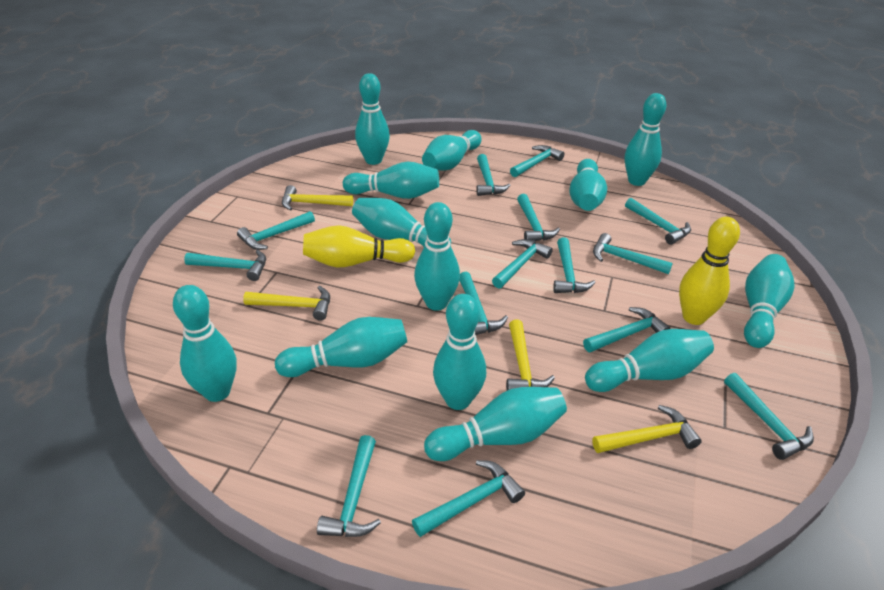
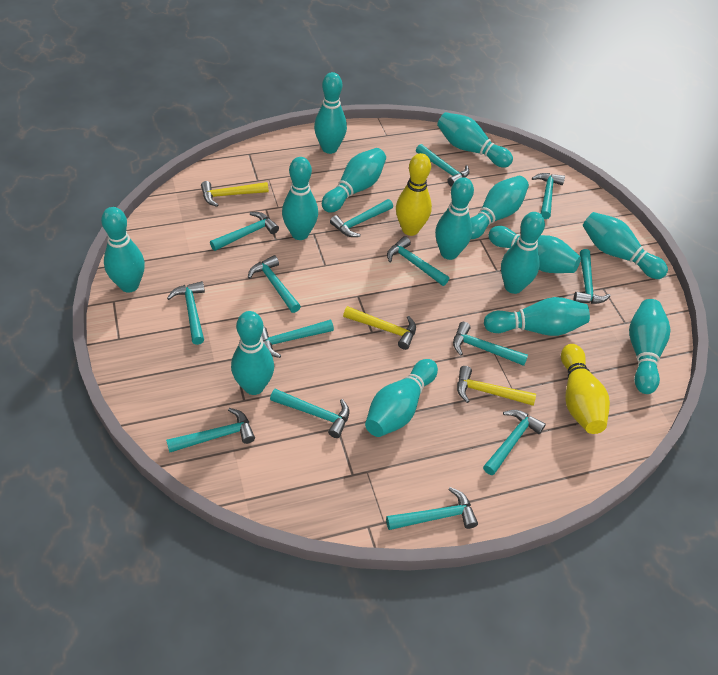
turquoise bowling pin: [173,285,236,402] [275,317,407,377] [343,162,439,199] [352,198,451,246] [355,73,390,165] [414,202,460,311] [422,130,482,171] [424,387,567,461] [433,294,486,410] [569,159,607,211] [585,329,714,392] [625,93,666,186] [744,254,795,348] = 13 -> [101,207,145,292] [231,311,274,395] [282,157,318,240] [314,72,347,154] [322,148,386,213] [365,359,438,437] [435,177,474,260] [437,112,513,168] [470,176,529,239] [484,297,590,336] [489,226,581,273] [501,212,545,294] [583,212,668,279] [629,299,671,394] = 14
yellow hammer: [243,286,330,321] [282,185,353,211] [506,320,555,391] [592,405,702,453] = 4 -> [201,181,269,207] [343,306,416,350] [457,366,536,406] = 3

